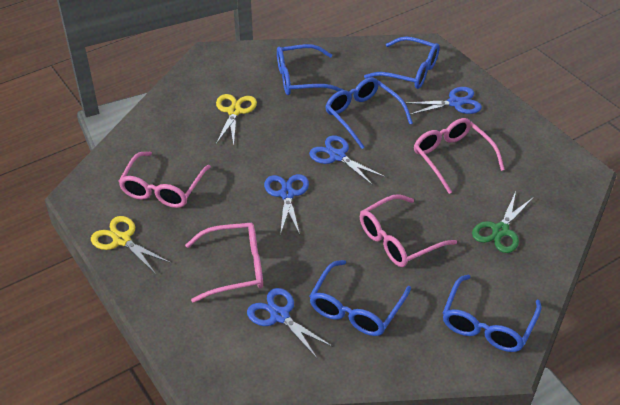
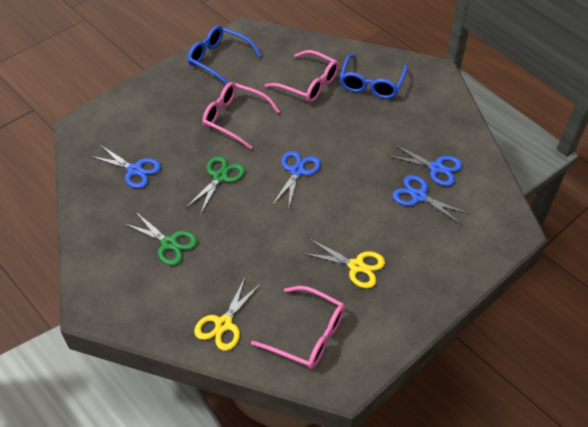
blue glasses: [277,44,344,95] [309,260,411,336] [325,77,413,149] [364,36,440,89] [443,275,542,352] = 5 -> [188,25,262,85] [340,54,408,99] = 2
green scissors: [472,192,534,253] = 1 -> [123,211,198,265] [185,156,245,215] = 2
pink glasses: [118,152,211,208] [185,223,263,303] [360,194,457,267] [414,118,505,194] = 4 -> [203,82,280,149] [251,286,345,369] [265,50,339,102] = 3

